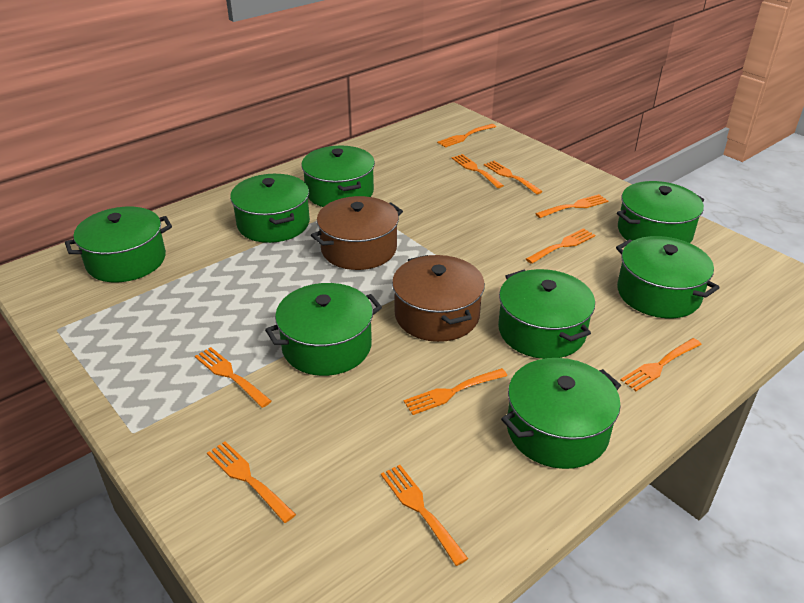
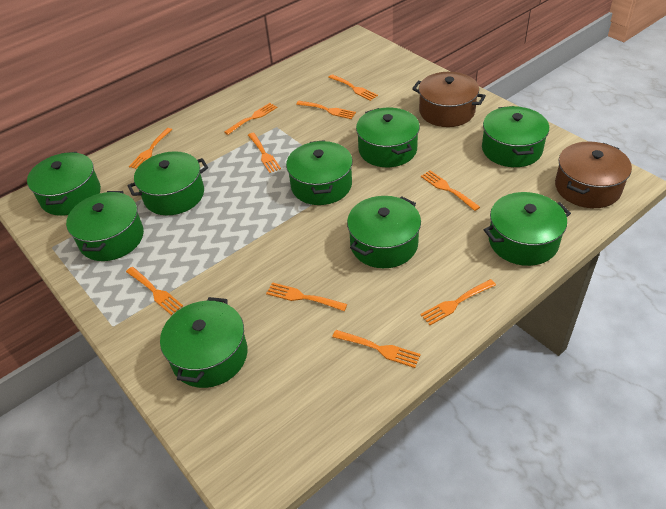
green pot: [65,207,172,282] [230,174,310,243] [265,283,382,376] [301,146,375,207] [498,269,595,359] [501,358,621,469] [616,236,720,318] [617,181,704,243] = 8 -> [27,152,101,216] [66,191,144,261] [128,151,208,215] [160,297,248,388] [286,140,353,205] [347,196,421,268] [356,108,420,167] [482,106,549,167] [484,192,571,266] = 9

